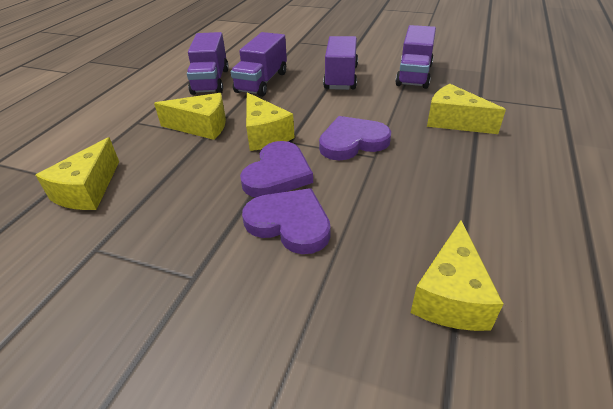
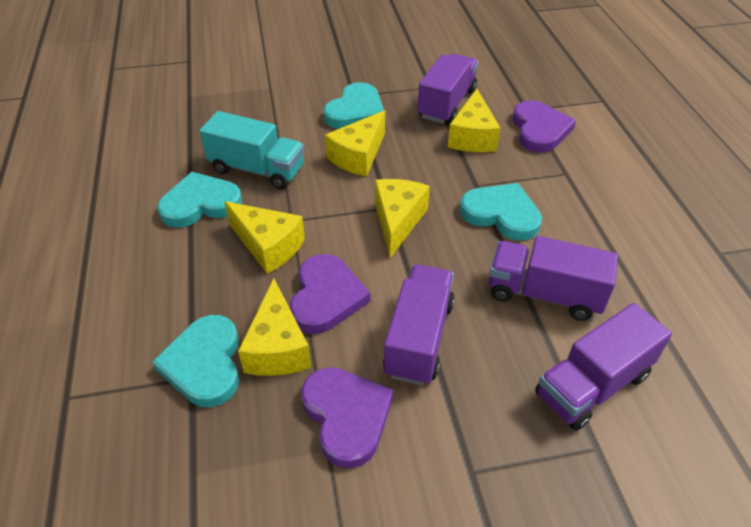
turquoise heart: none = 0 -> [152,315,239,407] [157,172,242,228] [324,82,384,129] [460,183,542,241] = 4
turquoise truck: none = 0 -> [199,111,304,190] = 1

